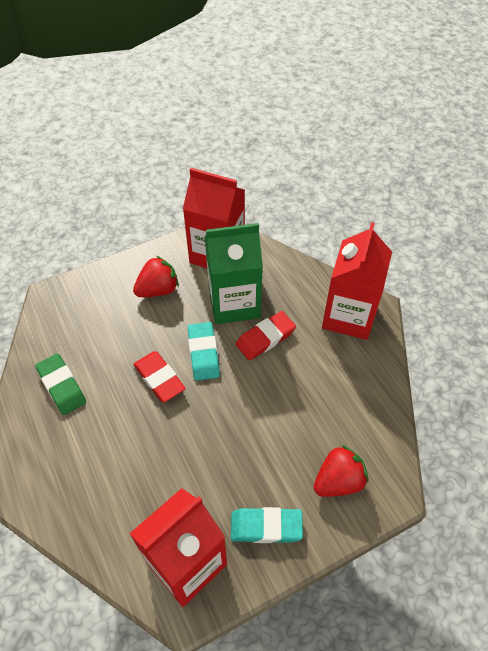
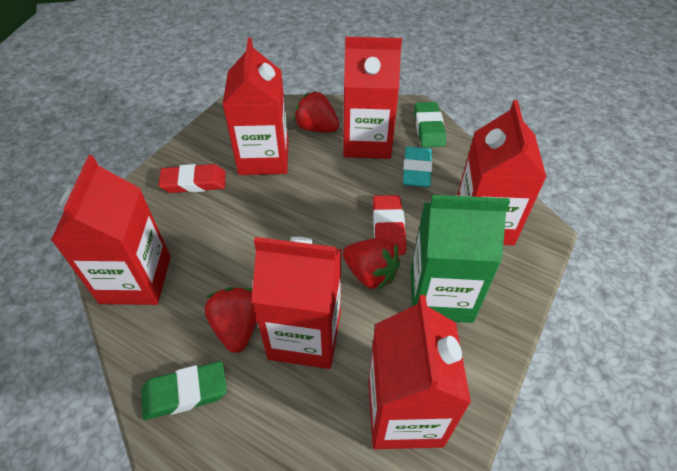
green eraser: [35,353,86,415] = 1 -> [141,361,227,420] [414,102,446,147] = 2
red carton: [129,488,227,607] [183,168,245,268] [322,222,392,340] = 3 -> [51,155,171,305] [222,38,289,175] [252,237,341,369] [343,37,402,159] [368,295,471,449] [458,100,547,245] = 6
red strawberry: [133,256,179,297] [314,445,368,497] = 2 -> [205,287,257,353] [294,91,339,132] [343,238,400,290] = 3
turquoise eraser: [188,322,220,381] [231,507,303,543] = 2 -> [403,146,432,187] = 1

